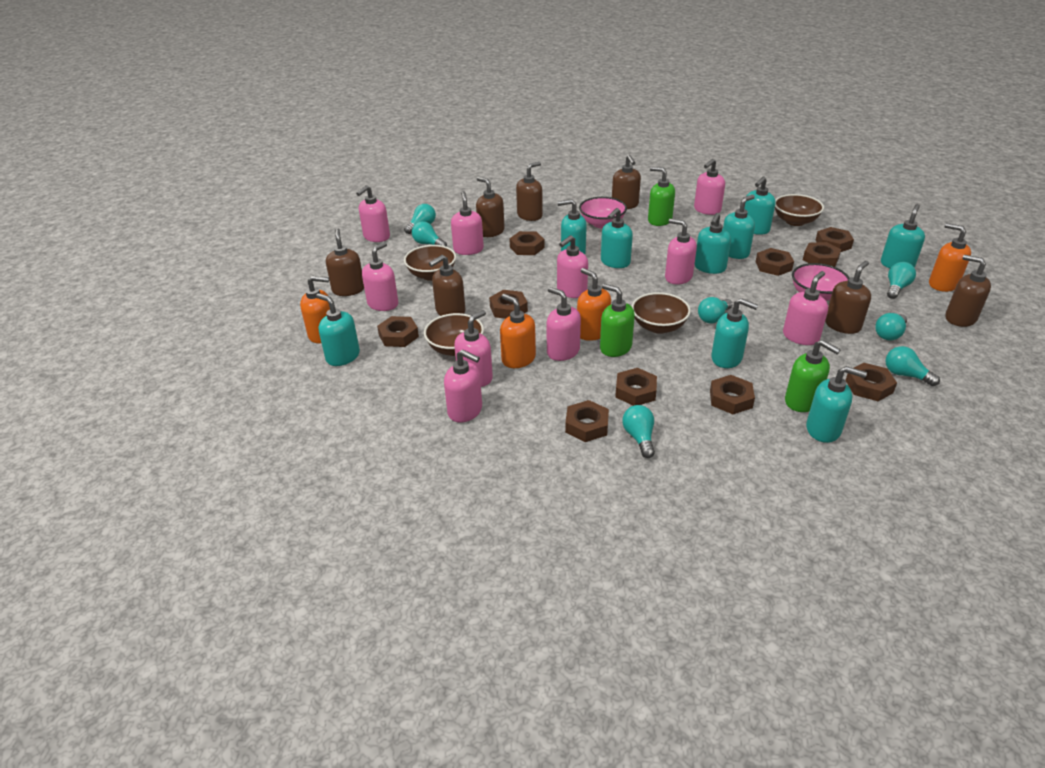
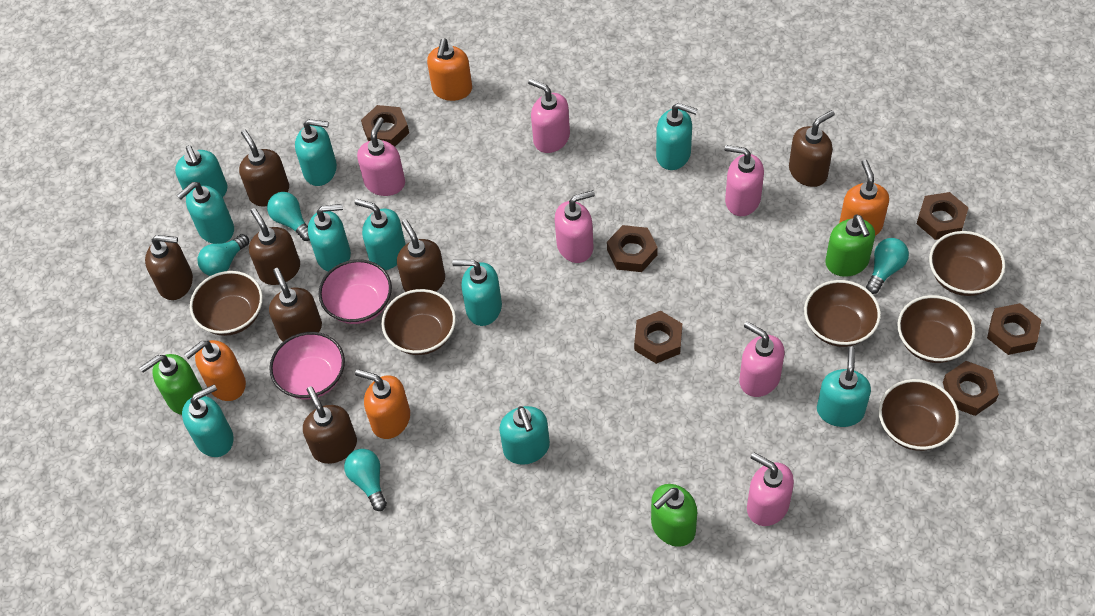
brown bowl: [404,245,456,281] [424,313,484,356] [632,292,691,334] [775,194,824,226] = 4 -> [190,271,263,336] [381,289,456,355] [804,280,881,347] [879,379,959,451] [897,295,975,363] [929,231,1005,296] = 6
brown nut: [377,316,419,347] [489,290,528,319] [509,231,544,255] [565,400,609,442] [615,368,657,406] [710,375,755,414] [756,248,794,276] [803,242,841,267] [816,227,854,252] [845,363,897,401] = 10 -> [361,105,409,146] [607,225,658,272] [634,311,682,364] [917,192,969,240] [943,361,999,416] [987,303,1041,355] = 6
pink soap dispenser: [356,185,390,242] [362,242,398,311] [444,349,482,423] [451,191,484,255] [454,310,493,387] [547,287,581,361] [557,235,588,298] [665,219,697,285] [694,159,725,215] [783,271,828,345] = 10 -> [357,117,405,196] [528,79,570,153] [555,190,595,263] [725,145,764,216] [739,321,785,397] [747,452,794,526] = 6
turquoise light bulb: [404,204,436,234] [412,221,447,247] [622,405,655,458] [698,297,732,324] [875,313,907,340] [885,346,940,386] [887,262,916,299] = 7 -> [198,234,249,276] [267,192,310,241] [344,449,387,511] [866,238,909,294] = 4
turquoise soap dispenser: [316,293,360,366] [558,199,587,254] [601,208,633,268] [695,213,731,274] [711,298,758,368] [723,195,755,259] [744,177,776,235] [806,366,867,443] [881,204,925,269] = 9 -> [175,145,228,197] [177,182,234,244] [182,384,234,457] [295,119,337,186] [308,204,351,272] [355,199,406,270] [452,260,502,326] [499,406,550,465] [656,103,698,170] [817,347,871,427] = 10

